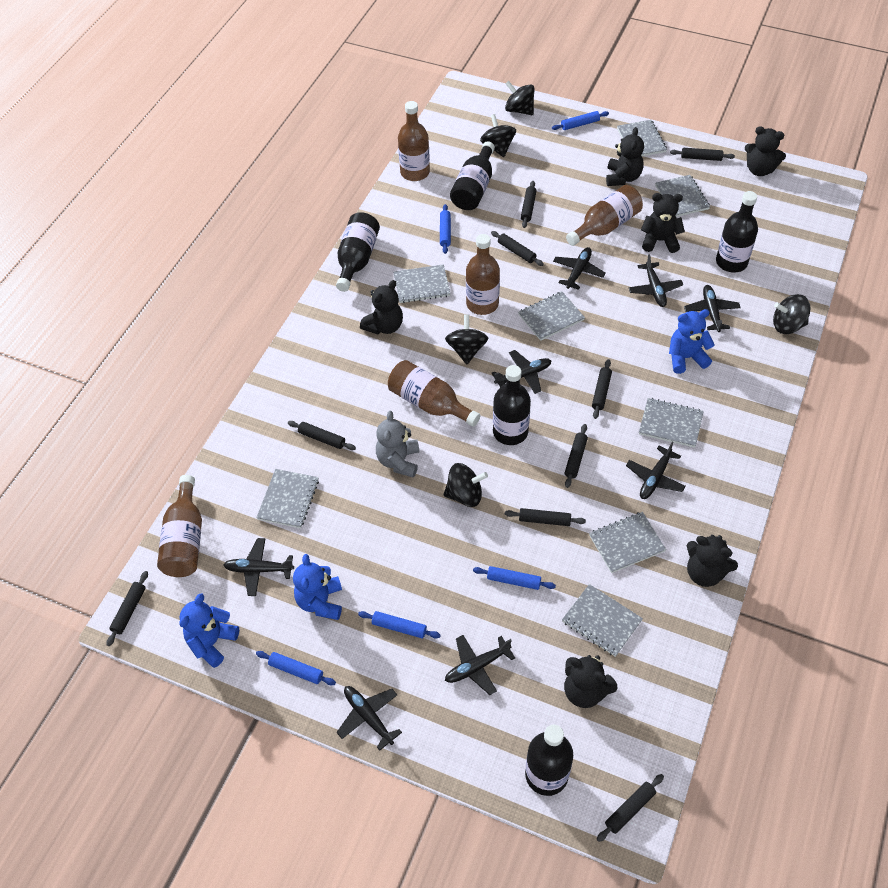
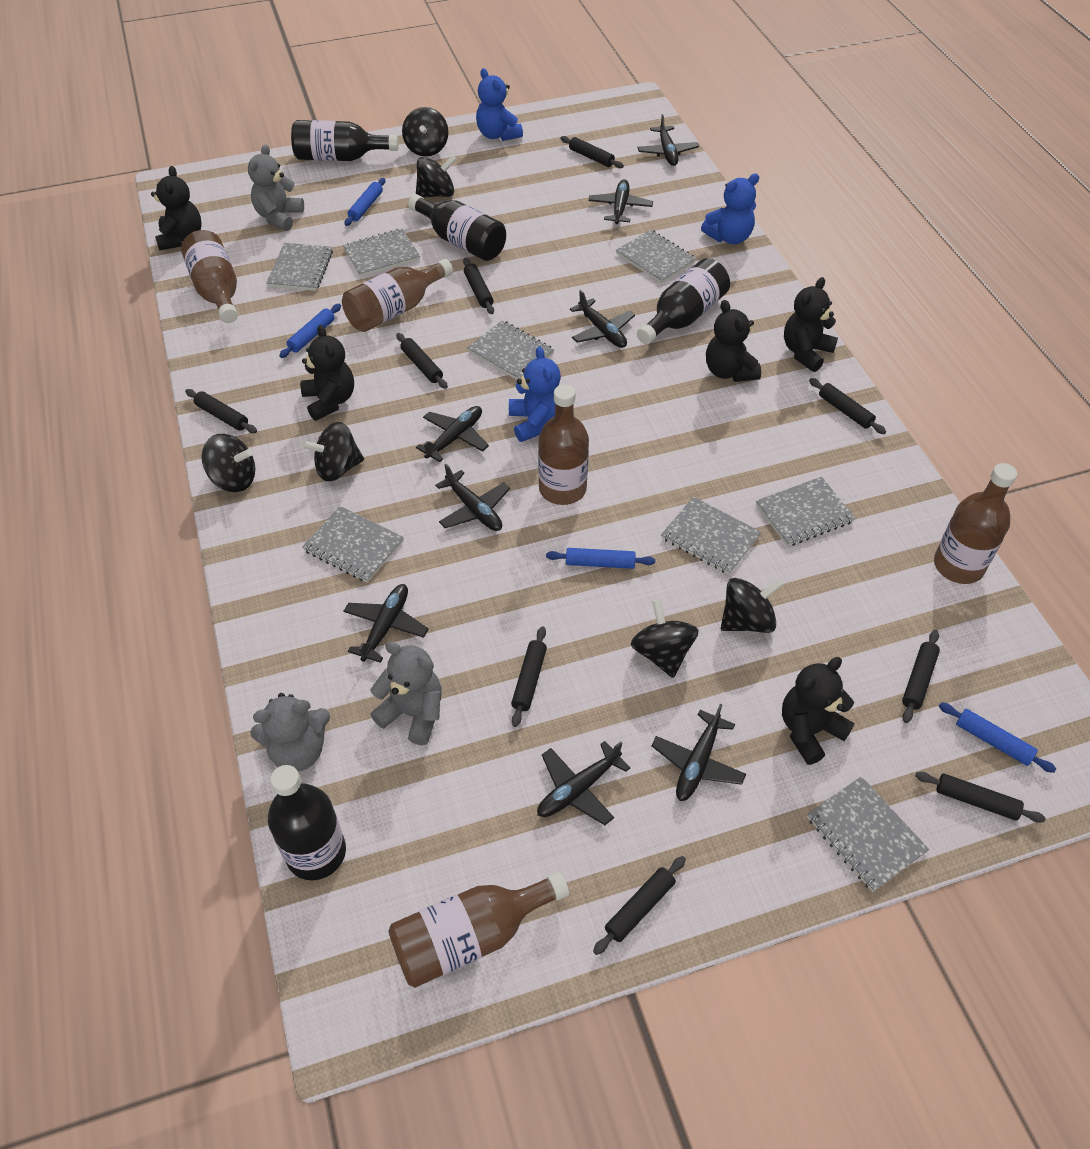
black bottle: [336,212,380,292] [450,141,495,210] [493,365,531,445] [525,724,573,796] [716,191,758,273] = 5 -> [268,765,346,880] [291,120,399,161] [408,194,506,261] [637,258,730,344] = 4
black spinning top: [444,463,488,507] [445,314,488,364] [480,114,516,157] [505,81,535,115] [773,294,810,334] = 5 -> [202,434,255,492] [302,422,364,482] [402,107,448,157] [416,155,457,198] [631,599,699,678] [721,578,784,633] = 6
black teddy bear: [360,280,403,335] [564,655,618,708] [606,127,644,186] [641,193,685,253] [687,535,738,587] [745,126,786,176] = 6 -> [151,166,202,250] [300,325,354,421] [706,300,761,382] [782,657,855,765] [784,277,838,372] = 5
blue rolling pin: [256,651,336,685] [358,611,441,638] [440,204,451,254] [473,566,556,590] [552,111,609,130] = 5 -> [279,304,341,358] [344,178,385,226] [546,548,655,569] [939,702,1056,773] = 4
grey teddy bear: [376,411,419,478] = 1 -> [248,144,304,231] [250,693,330,771] [370,641,442,745] = 3

